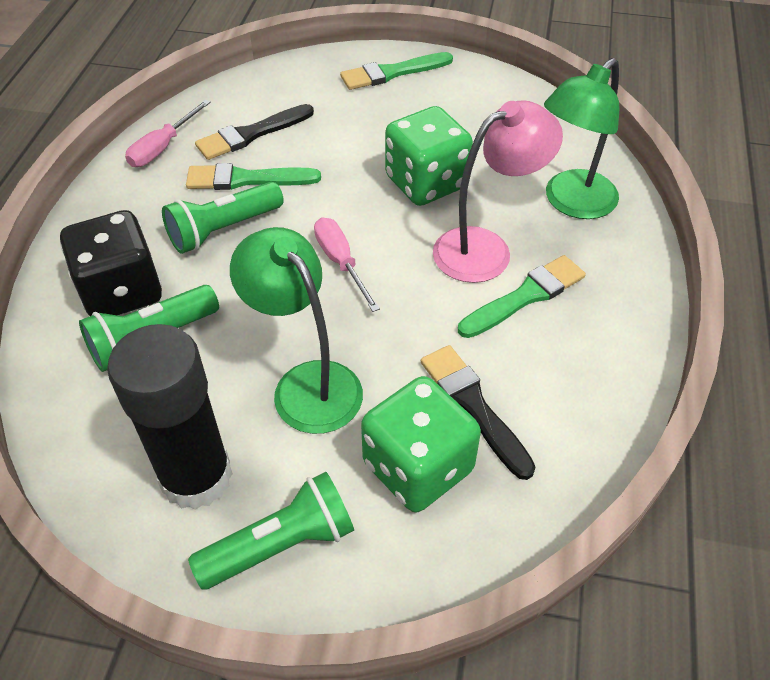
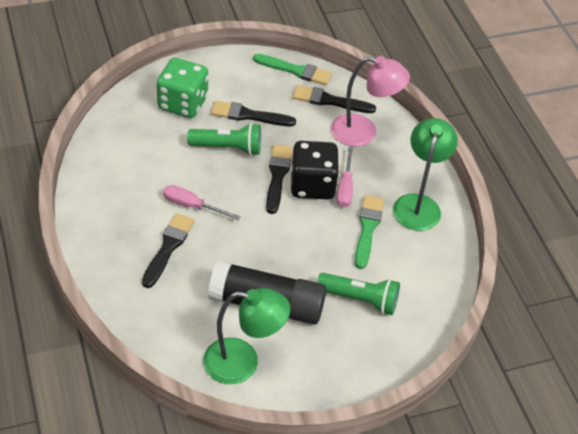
black brush: [195,104,314,160] [421,345,535,480] = 2 -> [142,213,195,288] [211,100,296,126] [266,145,293,214] [293,85,376,113] = 4
green brush: [186,163,321,190] [340,52,453,90] [458,255,586,338] = 3 -> [253,54,332,85] [355,195,384,269] = 2
green dice: [361,376,481,512] [385,106,473,206] = 2 -> [157,58,208,118] = 1
green flashlight: [79,285,219,372] [162,182,284,254] [188,472,354,589] = 3 -> [187,123,261,155] [317,273,400,315] = 2

